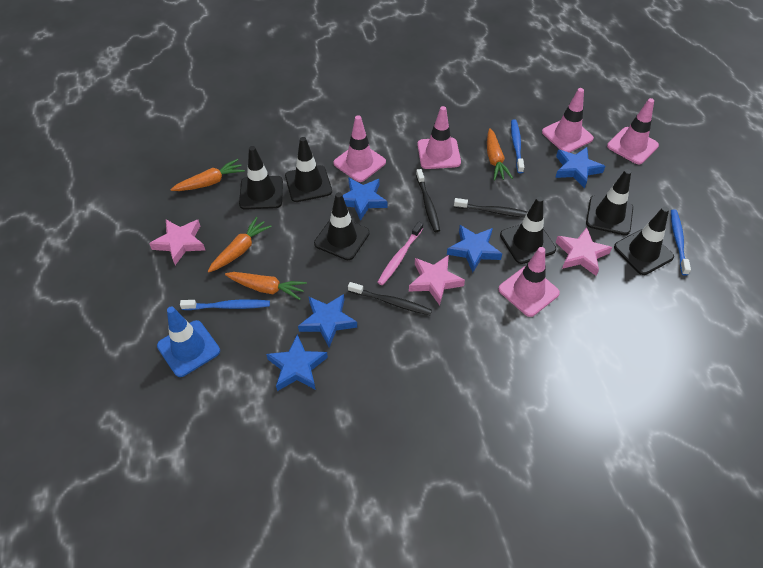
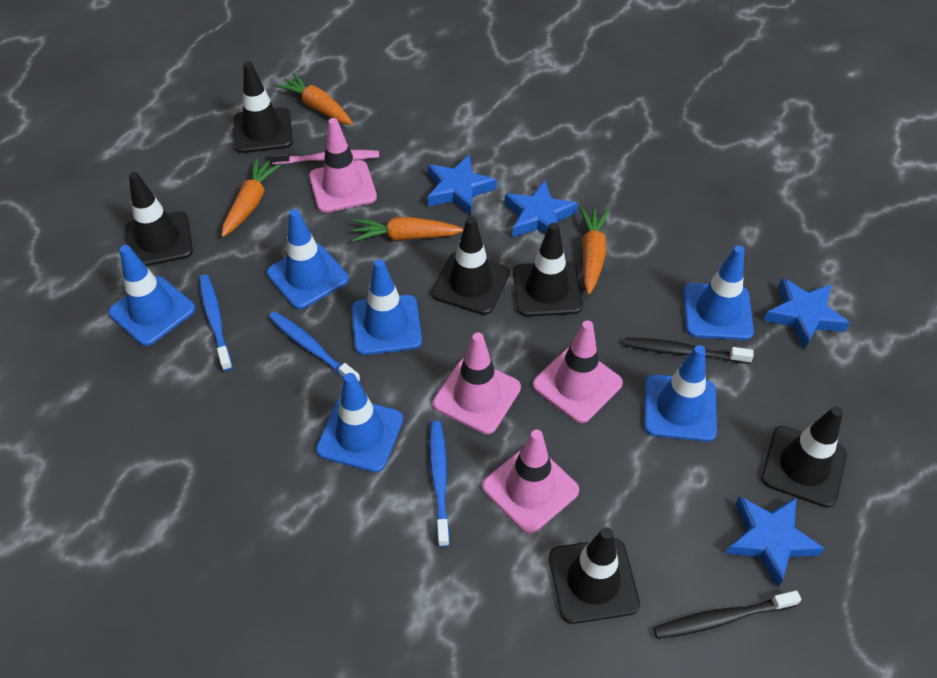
black toothbrush: [348,282,432,315] [416,169,440,232] [454,198,527,218] = 3 -> [624,338,754,364] [653,590,801,639] = 2
blue star: [266,334,328,391] [298,294,357,347] [343,177,387,221] [447,225,502,272] [555,147,605,188] = 5 -> [428,155,497,216] [505,180,578,237] [725,496,825,587] [763,277,850,349] = 4
blue traffic cone: [157,307,220,377] = 1 -> [109,245,195,346] [267,209,349,309] [316,373,403,472] [351,259,422,355] [644,345,717,442] [683,246,754,340] = 6
pink star: [149,220,205,265] [409,255,465,305] [556,227,612,276] = 3 -> none = 0
pink traffic cone: [333,115,386,182] [417,106,461,169] [498,247,560,317] [542,88,594,153] [607,98,659,164] = 5 -> [309,118,377,213] [433,332,521,434] [482,430,579,534] [533,320,623,423] = 4

